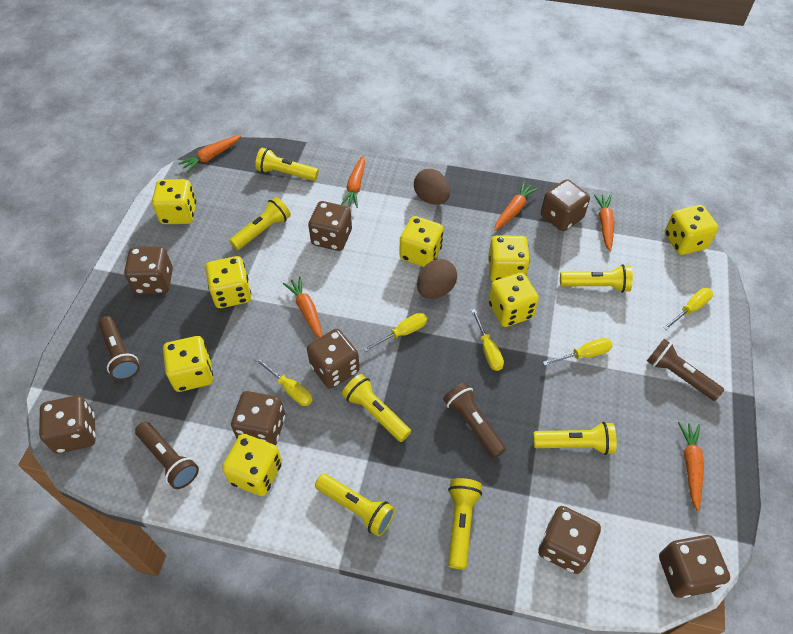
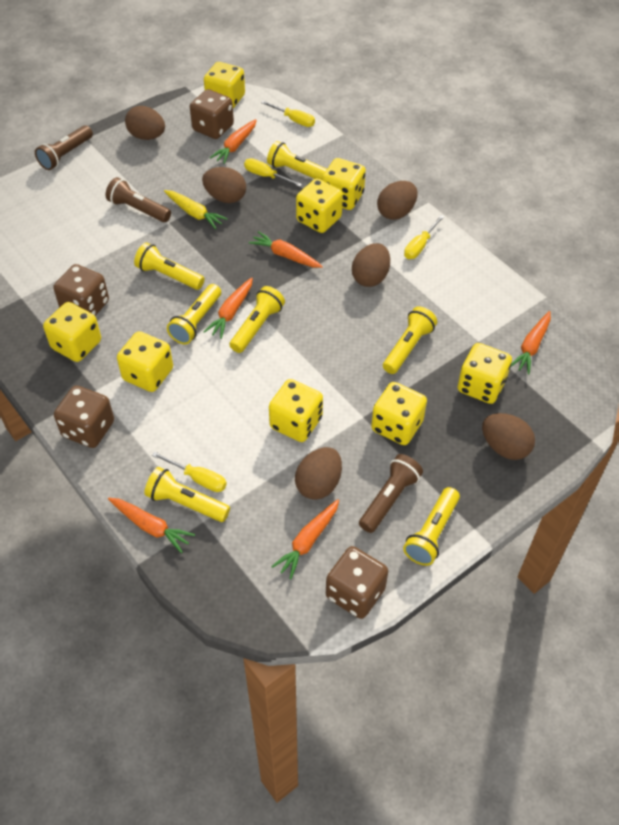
brown dice: [39,395,96,454] [124,246,173,294] [231,391,285,446] [307,329,360,389] [308,201,352,251] [538,506,601,574] [541,179,590,231] [659,535,730,598] = 8 -> [53,264,109,316] [54,386,114,448] [190,89,234,139] [326,546,388,619] = 4
brown egg: [414,169,450,205] [417,259,457,299] = 2 -> [125,106,165,140] [202,167,246,203] [295,447,342,500] [352,243,390,287] [377,181,417,220] [482,413,535,460] = 6
brown flashlight: [98,316,140,381] [135,422,199,489] [443,382,506,458] [647,339,724,401] = 4 -> [35,125,93,170] [106,177,171,222] [359,454,423,533] = 3
yellow carrot: none = 0 -> [164,190,228,229] = 1
yellow screwdriver: [255,358,313,406] [363,313,427,352] [471,309,504,371] [543,338,613,366] [663,288,713,330] = 5 -> [152,452,227,492] [244,158,302,187] [261,101,315,127] [404,215,444,259] = 4

